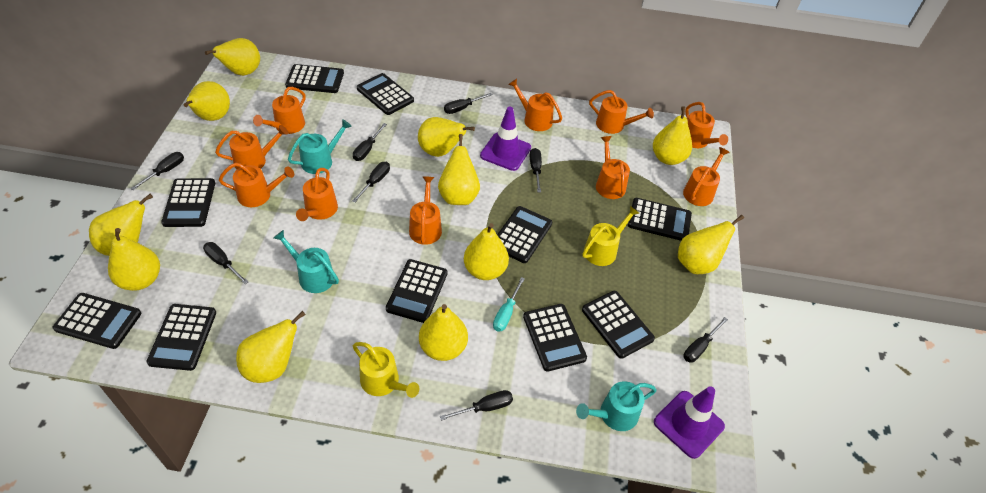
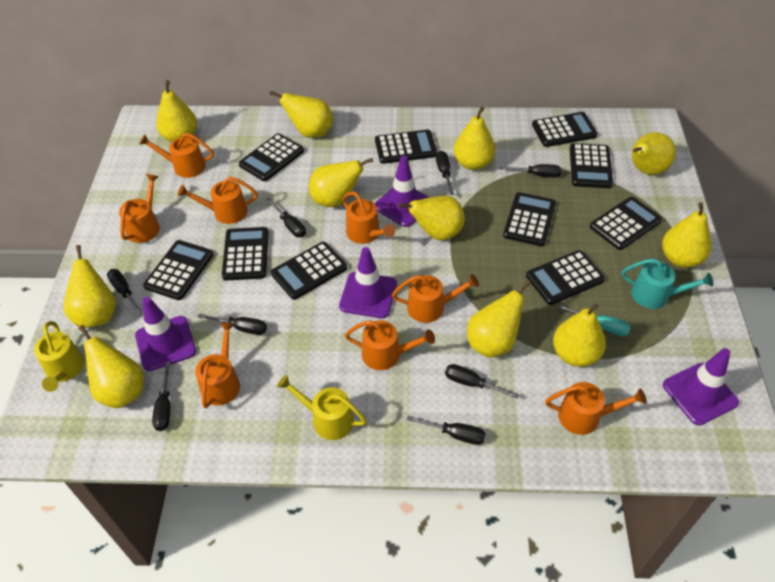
orange watering can: [215,125,288,169] [219,163,294,207] [253,87,306,134] [296,168,338,221] [409,176,442,245] [508,79,562,131] [589,90,654,134] [596,136,630,199] [683,147,730,206] [685,102,728,148] = 10 -> [119,174,160,243] [139,133,214,178] [178,177,258,224] [195,322,240,408] [342,191,395,244] [345,320,435,370] [392,274,479,323] [545,382,647,435] = 8
purple traffic cone: [480,107,531,171] [654,386,725,459] = 2 -> [135,297,196,371] [339,247,397,319] [375,156,430,227] [663,348,739,425] = 4
turquoise watering can: [273,230,339,293] [288,119,352,174] [576,381,657,431] = 3 -> [621,258,713,309] = 1

